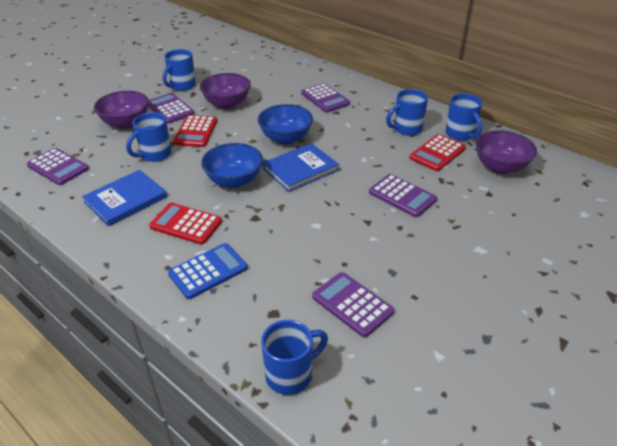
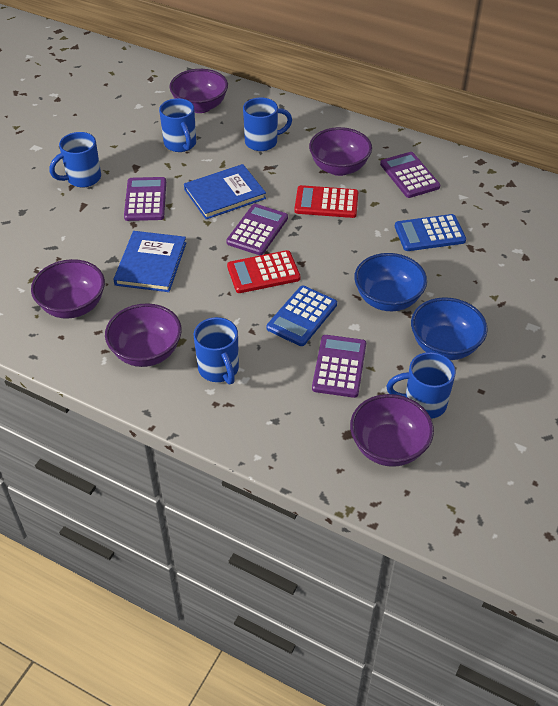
blue calculator: [168,243,248,299] = 1 -> [267,286,337,346] [395,214,466,251] = 2
purple bowl: [94,91,149,129] [200,73,251,109] [475,130,537,174] = 3 -> [31,259,105,319] [105,303,182,367] [169,69,228,113] [309,127,372,176] [350,394,434,467] = 5
purple calculator: [27,148,89,185] [148,93,195,124] [301,83,350,112] [312,272,394,337] [369,174,437,217] = 5 -> [124,177,166,221] [226,204,288,255] [312,335,366,398] [380,152,440,198] = 4
red calculator: [149,203,222,245] [173,115,217,147] [409,134,466,171] = 3 -> [227,250,301,293] [294,185,358,218] = 2

